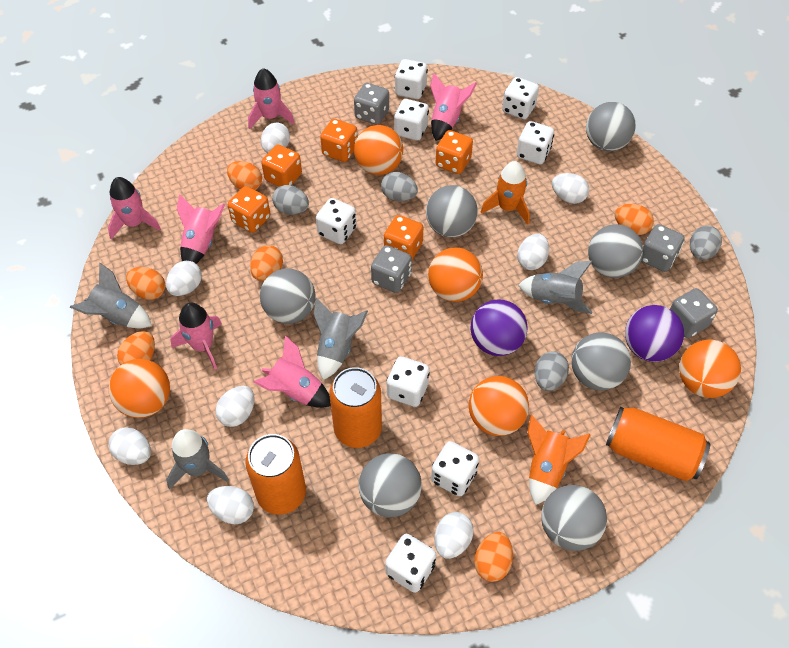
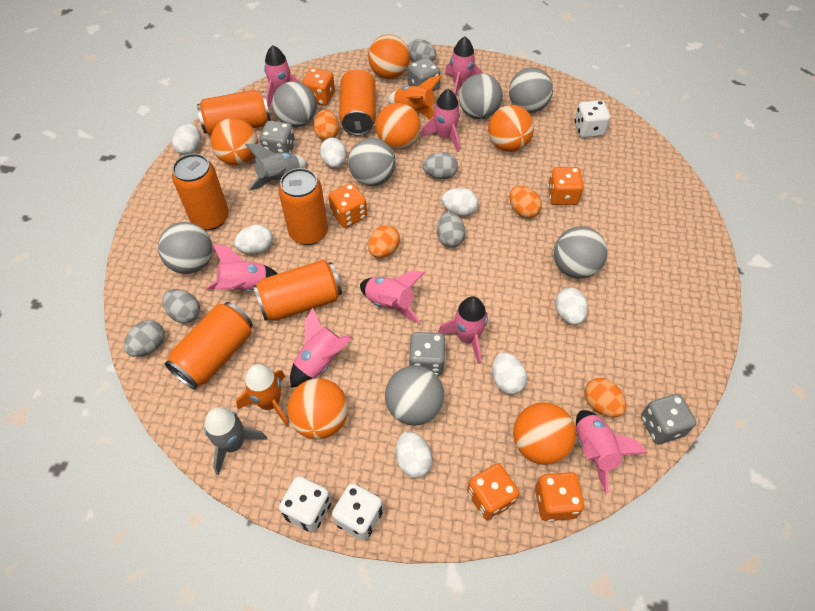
grey egg: [272,185,309,215] [381,172,418,201] [535,351,569,391] [690,225,722,260] = 4 -> [124,320,164,357] [162,289,200,323] [408,39,436,62] [423,152,458,179] [437,212,466,248] = 5
grey rocket: [70,263,152,328] [166,429,229,490] [313,297,368,380] [518,261,593,314] = 4 -> [204,407,267,475] [245,144,307,191] = 2
orange ball: [109,359,170,418] [354,125,403,175] [428,248,483,302] [469,376,529,436] [679,340,741,398] = 5 -> [211,118,258,166] [287,378,348,439] [368,34,410,79] [376,103,421,150] [488,105,534,152] [513,402,576,465] = 6
orange can: [245,434,306,515] [329,367,382,448] [606,407,711,481] = 3 -> [165,302,253,390] [172,154,229,230] [197,90,271,135] [253,260,342,321] [278,168,328,245] [339,69,376,136] = 6
orange egg: [117,331,155,365] [126,267,165,300] [227,161,262,190] [250,245,283,281] [474,532,513,582] [615,204,654,235] = 6 -> [313,109,339,141] [368,225,400,258] [509,186,542,218] [585,378,626,417] = 4
pink rocket: [108,177,161,240] [170,303,222,370] [177,194,225,264] [248,68,295,129] [253,335,331,408] [430,73,477,141] = 6 -> [206,243,278,292] [264,45,301,108] [290,308,352,387] [360,271,425,324] [421,89,460,152] [438,296,488,364] [445,37,483,96] [576,410,648,494] = 8
purple ball: [470,299,528,356] [625,305,684,362] = 2 -> none = 0
white dice: [316,198,357,244] [385,534,436,593] [387,356,430,407] [394,99,429,141] [395,59,428,99] [431,441,479,496] [502,77,539,119] [517,121,554,164] = 8 -> [279,476,332,532] [332,483,383,540] [574,100,610,138] = 3
white egg: [109,427,151,465] [166,261,202,296] [207,486,254,524] [216,386,255,427] [261,122,290,153] [435,512,474,559] [517,233,549,270] [552,173,589,204] = 8 -> [172,124,200,155] [234,225,273,254] [320,138,347,168] [396,431,432,478] [442,188,478,216] [492,352,527,394] [555,288,588,325] = 7

